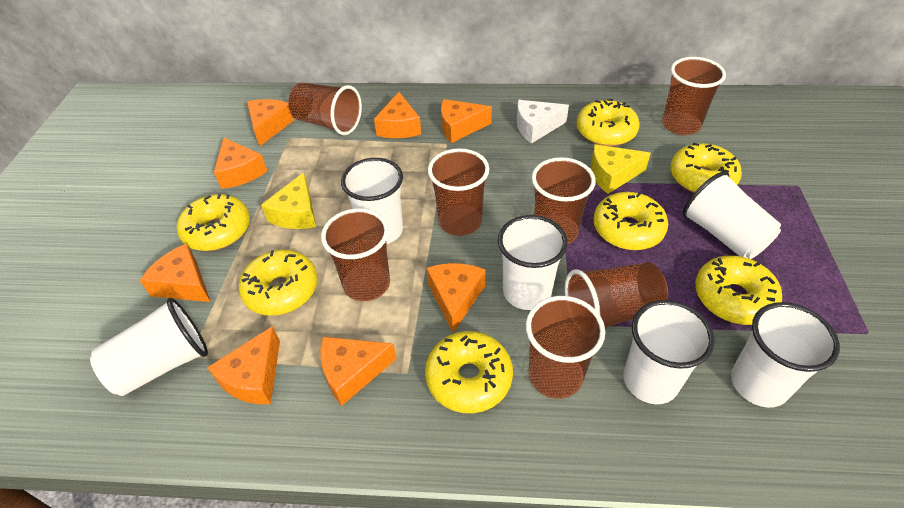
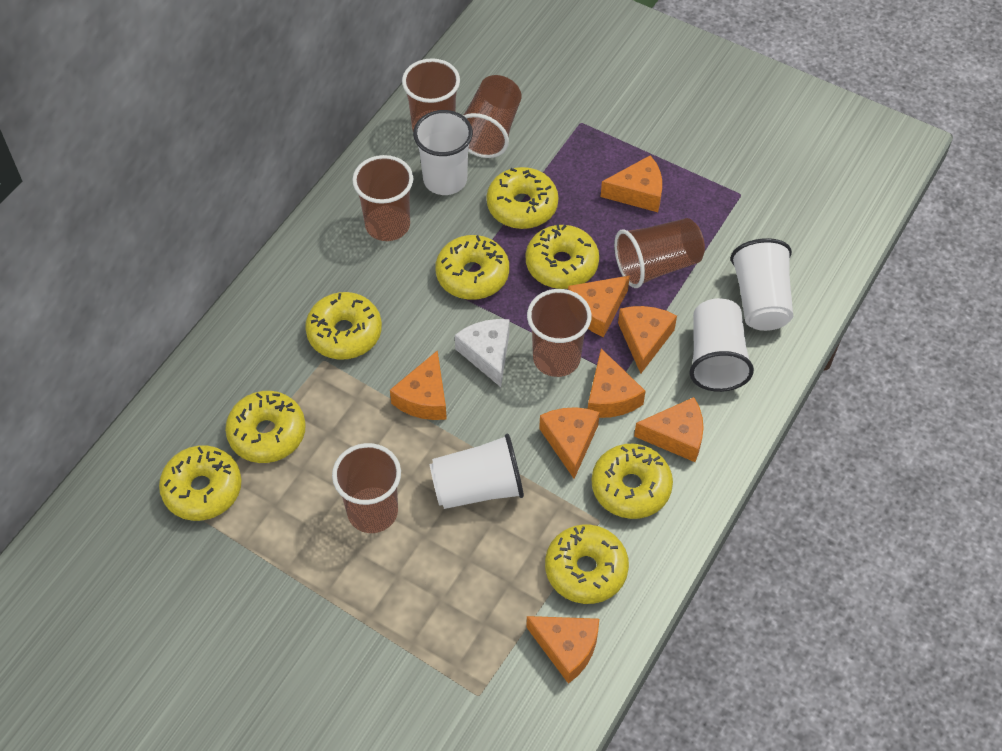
brown cup: [288,83,362,135] [321,208,390,301] [428,148,489,236] [526,296,605,399] [532,157,596,244] [565,262,668,328] [662,57,726,135] = 7 -> [332,443,401,533] [352,155,413,241] [402,58,460,130] [463,75,522,158] [527,289,592,377] [614,218,705,288] = 6
white cup: [90,298,208,396] [341,158,403,244] [498,215,568,310] [623,300,715,404] [683,172,781,259] [731,302,840,408] = 6 -> [413,110,473,195] [430,434,524,509] [689,298,754,392] [731,238,793,331] = 4
yellow cheese: [261,172,316,229] [591,144,651,194] = 2 -> none = 0
yellow donut: [177,194,250,251] [238,250,318,316] [425,331,513,413] [576,99,640,146] [593,192,668,250] [670,143,742,193] [695,256,782,325] = 7 -> [159,445,241,521] [225,391,306,463] [305,292,382,359] [435,235,509,300] [487,167,558,229] [526,224,599,289] [545,525,629,604] [592,444,673,519] = 8

